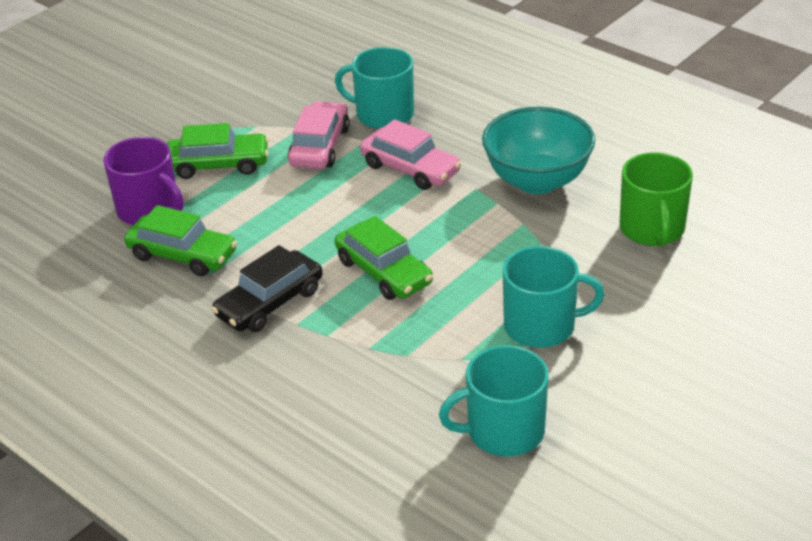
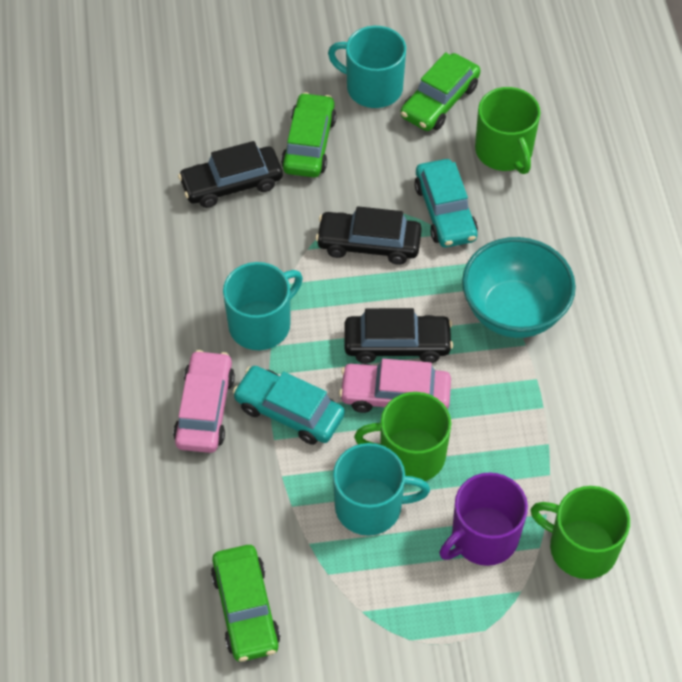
black car: [211,245,323,332] = 1 -> [178,141,283,208] [316,206,422,265] [344,308,453,363] = 3
green mug: [620,152,693,246] = 1 -> [354,392,451,481] [475,87,540,174] [530,486,630,579] = 3
turquoise car: none = 0 -> [233,366,345,445] [414,159,478,248] = 2

